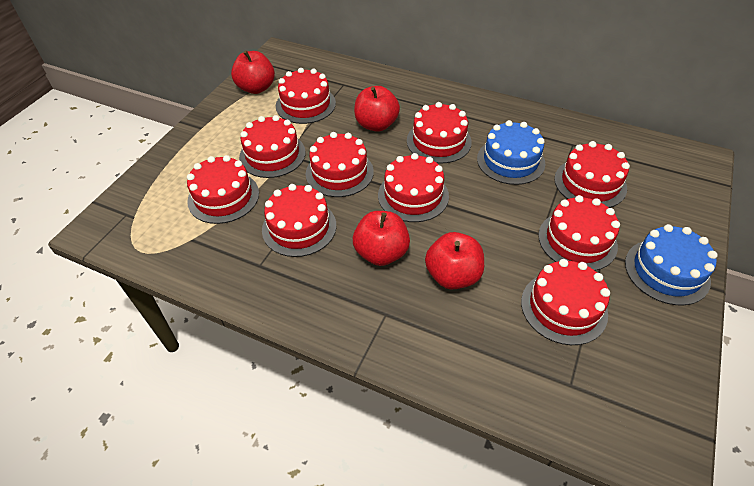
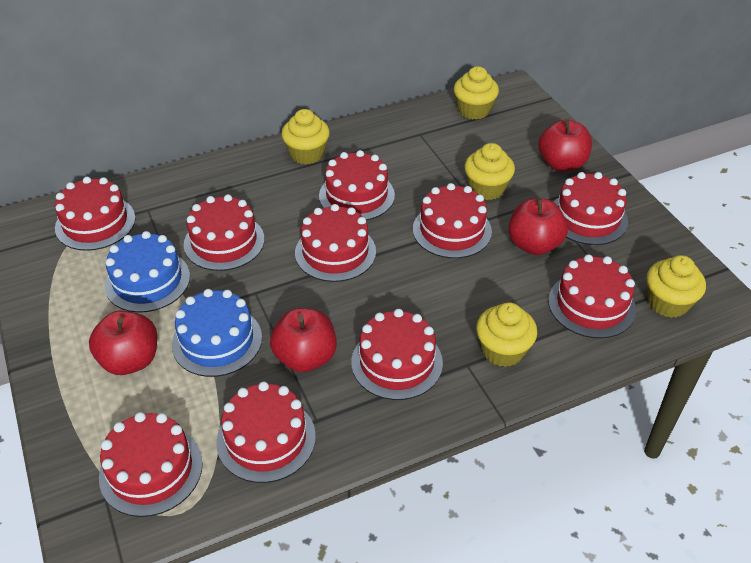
yellow cupcake: none = 0 -> [281,109,330,164] [453,66,499,119] [464,143,515,200] [476,302,537,367] [647,255,706,318] = 5

